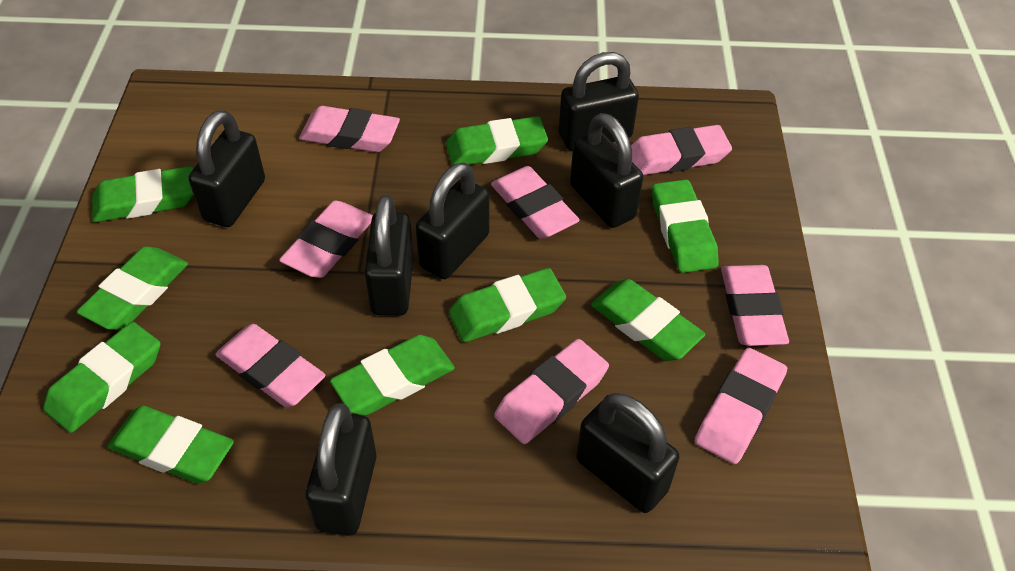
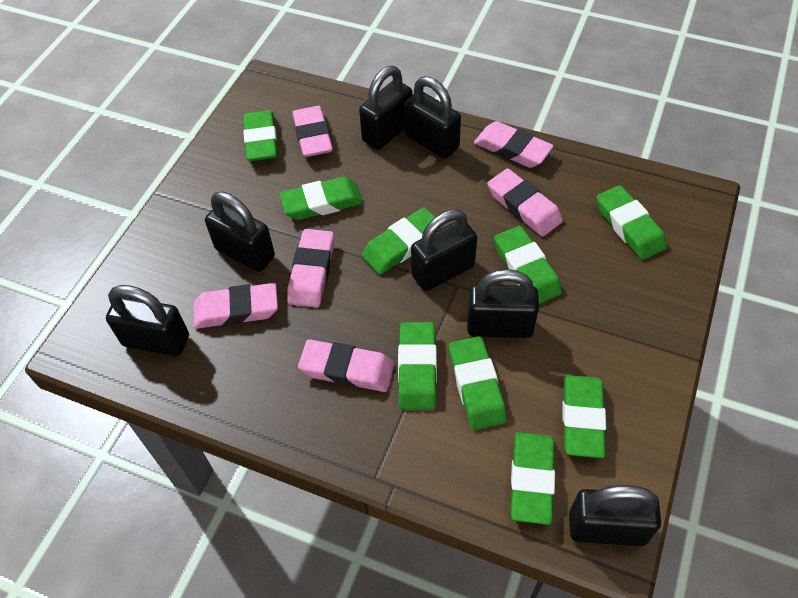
pink eraser: [215,324,325,407] [279,201,373,278] [299,106,400,152] [491,166,580,239] [494,339,609,444] [631,125,732,175] [695,348,787,464] [721,265,789,346] = 8 -> [193,283,278,329] [287,229,334,307] [292,106,333,157] [298,339,394,392] [474,121,554,168] [487,169,563,237] = 6

